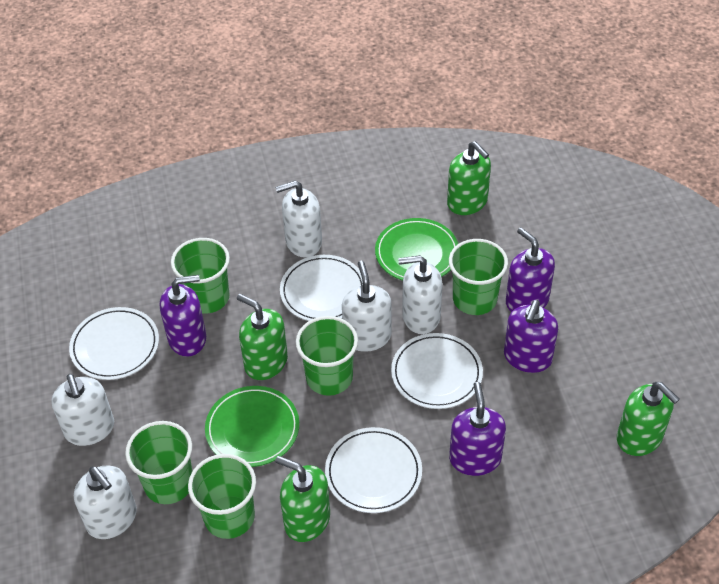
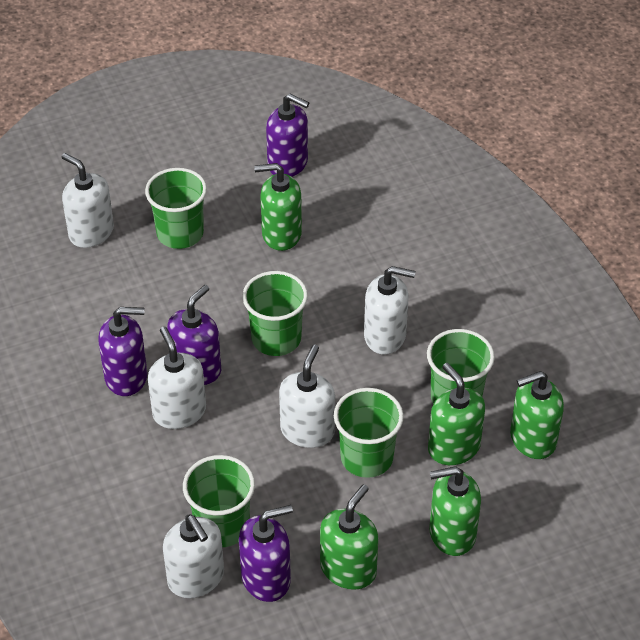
green plate: [205,386,299,467] [375,218,458,281] = 2 -> none = 0
green soap dispenser: [237,294,288,380] [275,456,330,542] [447,141,491,215] [617,382,680,456] = 4 -> [254,163,302,251] [320,484,378,590] [428,363,485,465] [429,466,481,556] [510,371,564,459] = 5
white plate: [69,307,159,380] [280,255,363,321] [325,427,422,513] [391,333,483,409] = 4 -> none = 0

